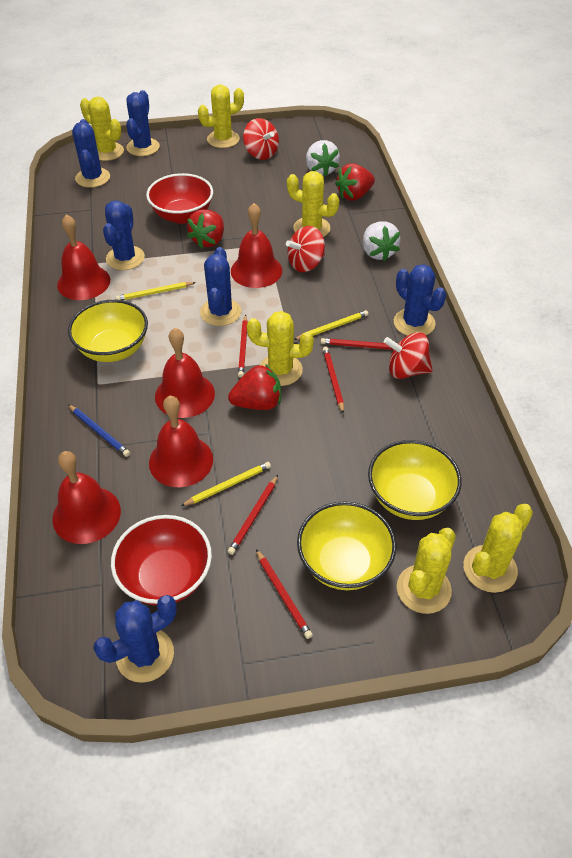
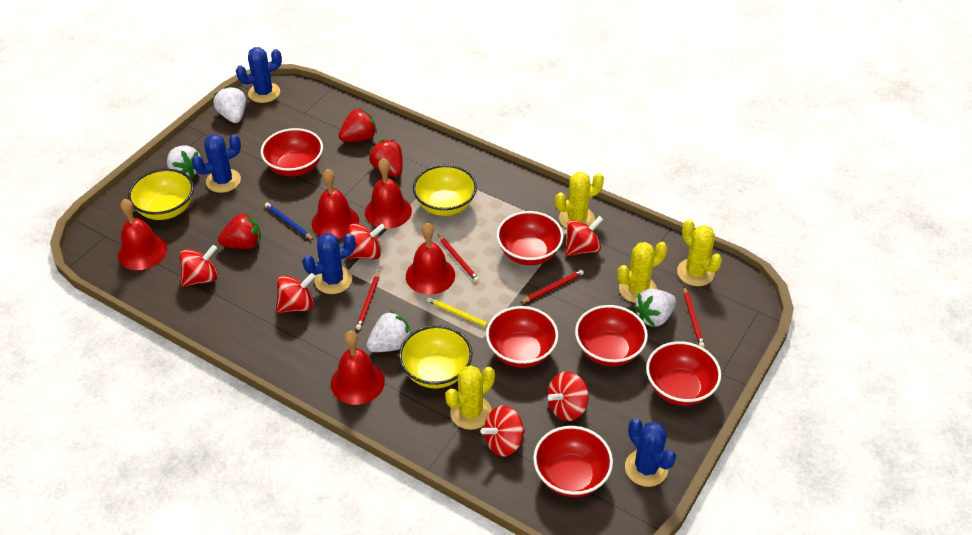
blue cactus: [72,119,110,188] [93,595,177,683] [103,200,145,270] [126,90,160,156] [200,247,241,326] [394,264,446,336] = 6 -> [192,134,241,193] [236,47,282,103] [302,233,355,294] [625,418,676,487] = 4
red bowl: [111,515,212,606] [146,173,213,224] = 2 -> [261,128,323,177] [486,306,558,368] [497,211,564,265] [533,426,613,497] [575,305,648,366] [646,341,721,406] = 6
red pencil: [228,475,278,555] [238,315,248,378] [256,549,313,639] [321,338,394,350] [323,347,344,414] = 5 -> [356,271,379,330] [438,235,479,282] [520,270,584,303] [684,287,705,347] = 4
red spinning top: [243,118,279,160] [286,226,325,272] [384,332,433,379] = 3 -> [179,245,218,287] [276,273,316,313] [346,223,385,259] [481,405,525,457] [547,371,589,421] [565,216,603,256] = 6
white strawberry: [306,140,340,177] [363,221,401,261] = 2 -> [167,146,200,179] [213,86,246,123] [367,311,411,352] [633,289,676,327] = 4
yellow cactus: [80,97,124,161] [198,85,244,148] [247,311,314,386] [287,171,339,237] [397,528,456,614] [463,504,533,593] = 6 -> [445,365,495,430] [555,172,604,229] [617,242,667,303] [677,220,722,286] = 4
yellow pencil: [115,282,196,300] [181,462,271,506] [294,310,368,340] = 3 -> [427,297,489,328] = 1

